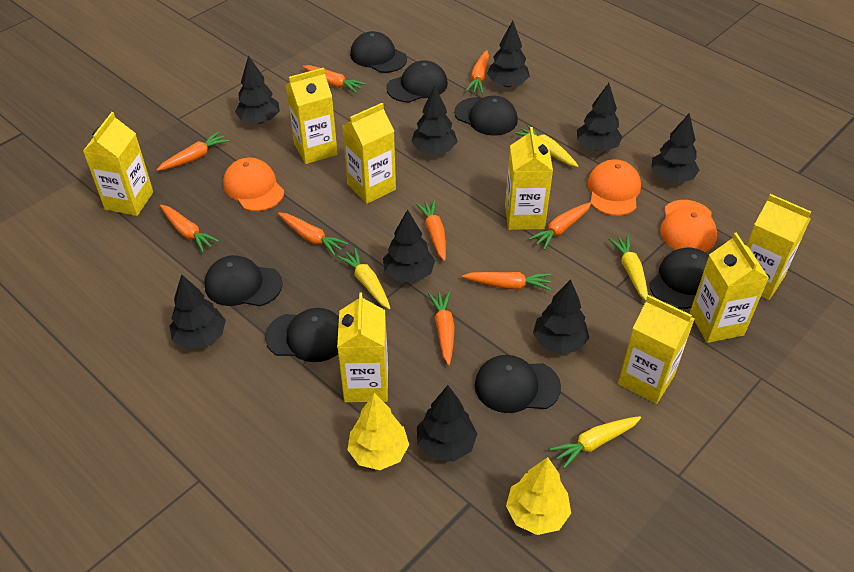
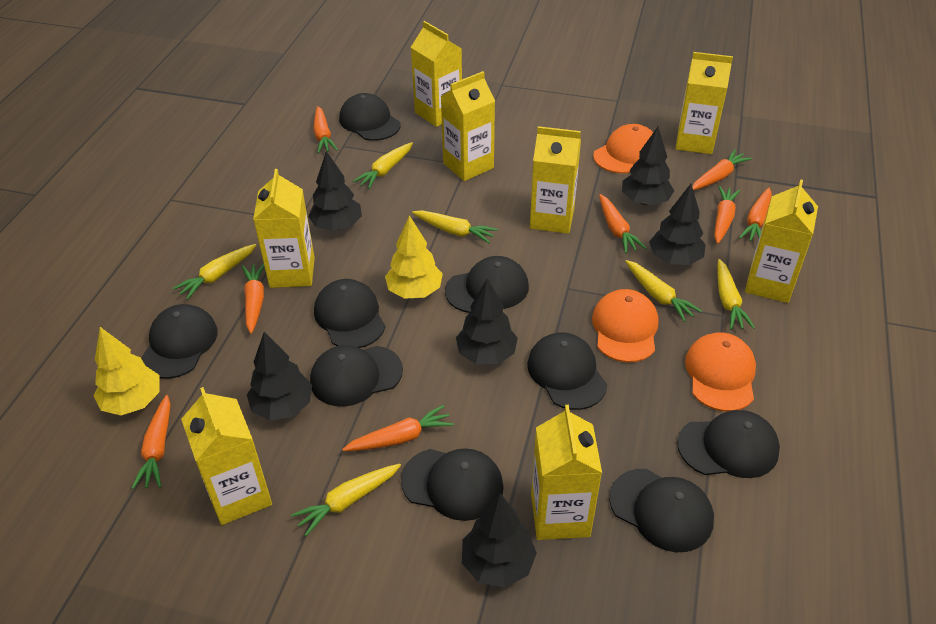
black cap: [204,255,283,306] [265,308,339,362] [350,31,407,73] [386,60,448,103] [454,96,518,136] [475,355,561,413] [649,247,709,309] = 7 -> [141,304,218,379] [310,345,403,407] [314,279,385,348] [339,93,400,141] [401,448,504,521] [445,256,529,313] [527,332,607,410] [609,469,714,552] [677,410,780,478] = 9
black tree: [169,274,226,349] [235,56,280,124] [383,209,435,282] [411,86,458,155] [417,385,477,462] [487,20,530,87] [533,279,589,354] [577,83,623,151] [651,113,699,183] = 9 -> [247,332,312,421] [308,151,362,231] [456,279,518,364] [462,494,537,587] [622,127,674,205] [649,184,706,265] = 6
orange carrot: [157,131,229,171] [160,205,219,252] [278,213,348,256] [303,65,366,94] [415,200,446,261] [428,291,455,365] [462,272,551,291] [466,50,489,94] [529,202,591,250] = 9 -> [132,395,171,489] [242,263,264,334] [313,106,338,153] [342,405,454,451] [599,194,646,253] [692,150,752,190] [714,186,741,244] [739,188,772,241] = 8
yellow carrot: [337,248,391,310] [515,125,578,167] [550,416,641,469] [609,235,648,301] = 4 -> [173,244,256,300] [291,464,401,536] [353,142,413,189] [412,210,498,243] [625,260,702,322] [717,259,755,330] = 6

